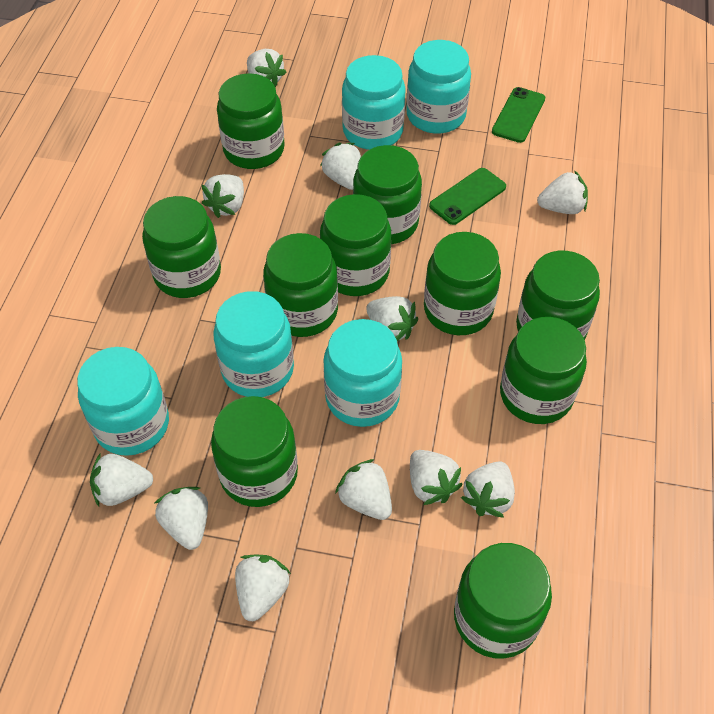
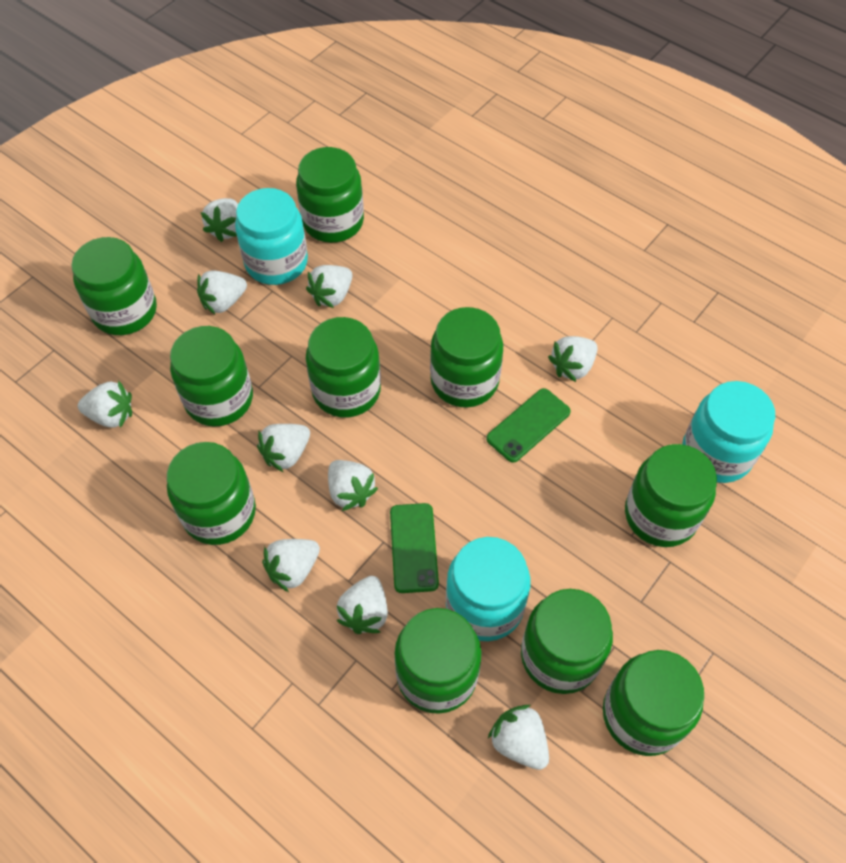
turquoise jar: [77,347,169,456] [213,291,294,397] [323,319,402,427] [342,55,406,150] [406,40,471,134] = 5 -> [235,188,308,285] [446,537,531,641] [682,381,775,483] = 3
white strawberry: [90,453,153,506] [155,487,208,550] [202,174,244,218] [235,554,291,621] [247,49,287,88] [320,143,361,190] [335,459,392,520] [366,296,418,341] [410,450,463,505] [461,461,515,518] [537,170,588,214] = 11 -> [78,381,132,428] [197,271,247,314] [201,198,238,242] [257,424,310,472] [262,539,320,592] [306,265,352,308] [328,460,378,511] [337,576,388,634] [488,705,549,770] [548,336,598,382] = 10

